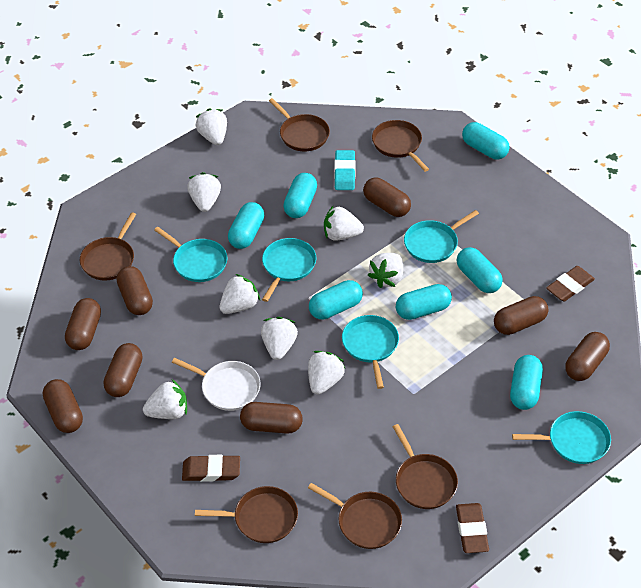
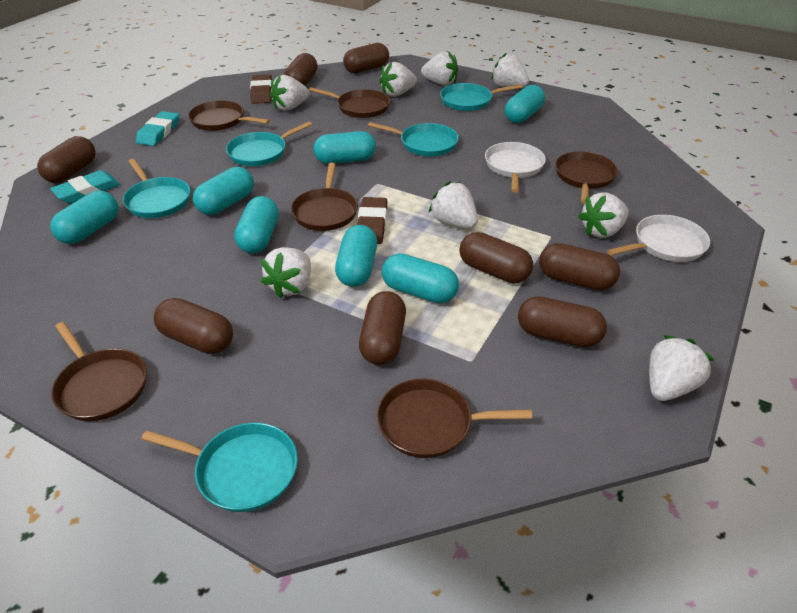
brown eraser: [182,455,240,482] [456,503,489,553] [546,266,595,302] = 3 -> [250,74,272,104] [357,197,387,244] = 2
turquoise eraser: [334,150,356,190] = 1 -> [50,170,120,203] [136,111,179,146] = 2
white pan: [172,358,261,411] = 1 -> [485,142,546,193] [607,215,710,262] = 2

